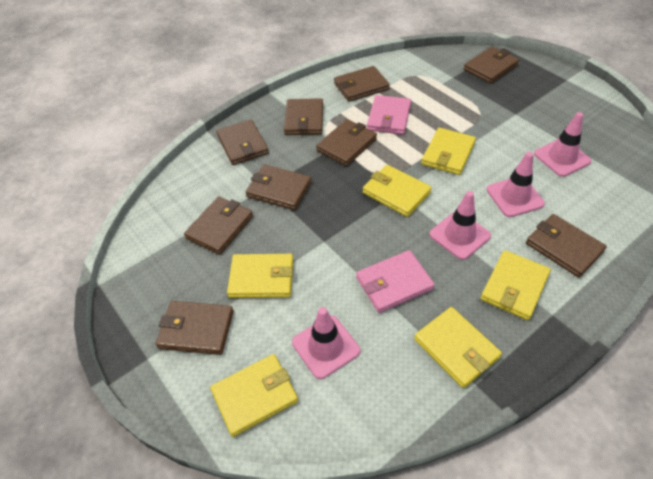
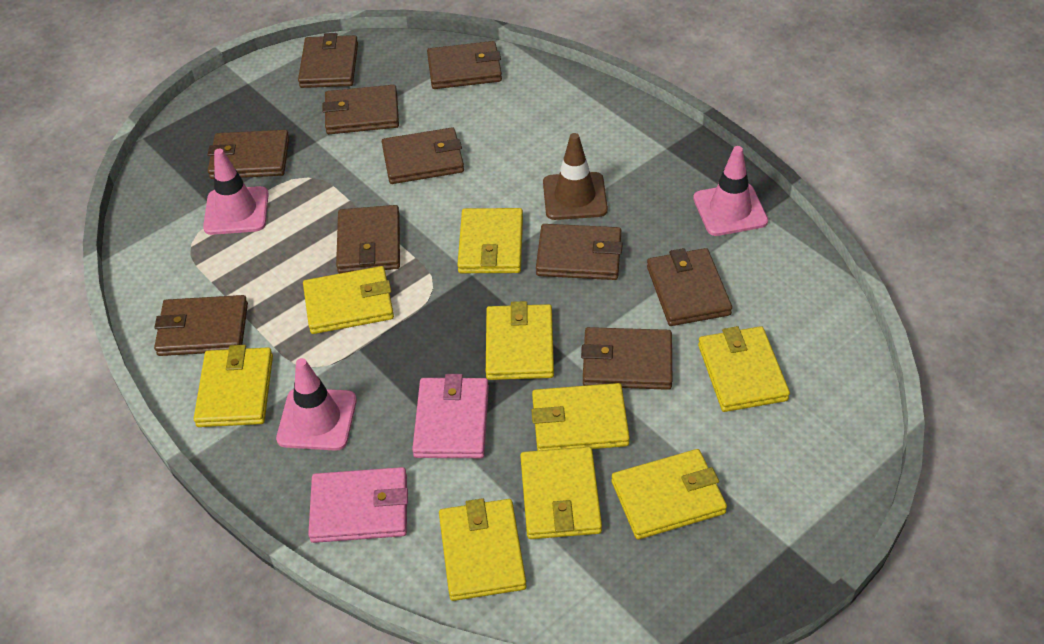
brown traffic cone: none = 0 -> [543,133,608,220] = 1
brown wallet: [156,301,234,355] [184,197,253,255] [217,119,269,165] [246,165,312,210] [284,98,323,135] [316,119,377,166] [334,66,390,102] [464,46,519,84] [526,214,607,278] = 9 -> [154,295,248,356] [208,130,289,179] [298,33,358,88] [322,85,399,134] [336,205,400,273] [382,127,464,184] [427,41,502,89] [536,224,623,280] [581,327,672,390] [647,248,732,326] = 10
pink traffic cone: [292,307,360,379] [429,191,491,260] [487,152,545,217] [534,112,592,177] = 4 -> [203,149,269,235] [276,358,357,451] [693,146,768,236] = 3
yellow wallet: [210,354,298,437] [227,254,293,298] [363,164,432,217] [414,307,502,388] [421,128,476,175] [481,250,551,320] = 6 -> [194,345,273,427] [303,266,394,334] [439,498,527,601] [457,208,523,273] [486,301,554,380] [520,447,602,539] [531,383,630,451] [611,449,727,540] [698,326,790,412] = 9

